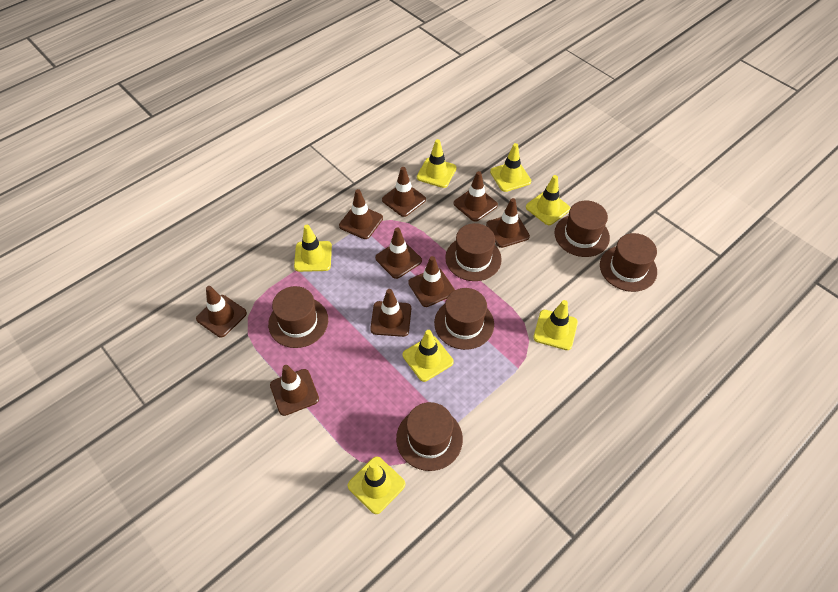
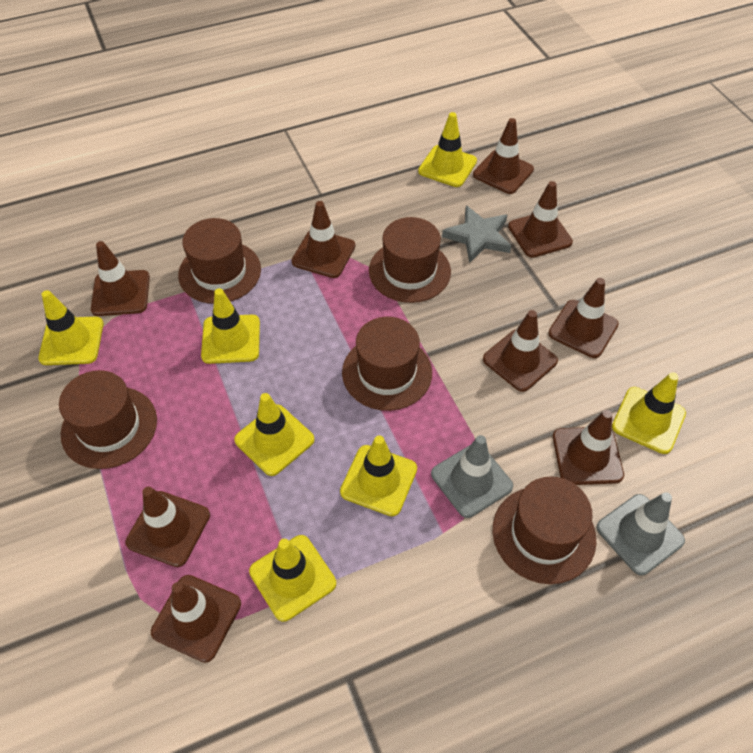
brown hat: [268,286,328,348] [396,402,463,471] [434,288,494,350] [445,223,502,281] [555,201,610,257] [600,233,657,292] = 6 -> [59,370,157,469] [178,218,261,304] [342,317,432,411] [369,217,451,303] [493,477,596,584] = 5
grey star: none = 0 -> [442,205,511,263] = 1
grey traffic cone: none = 0 -> [431,435,513,518] [596,492,685,575] = 2

